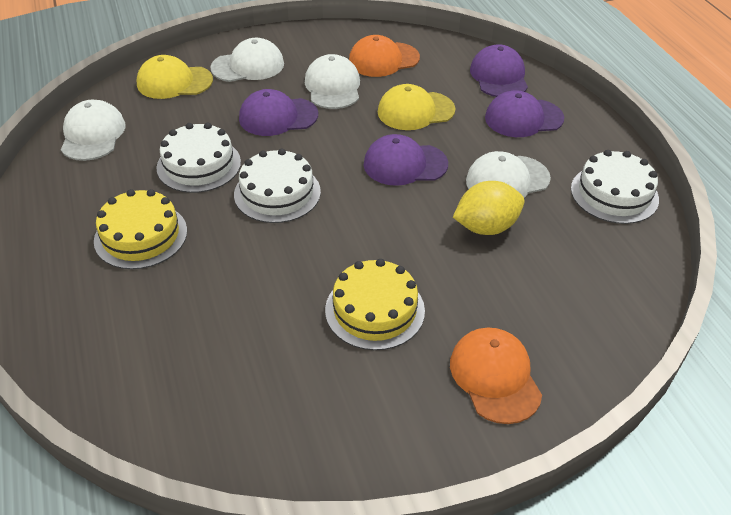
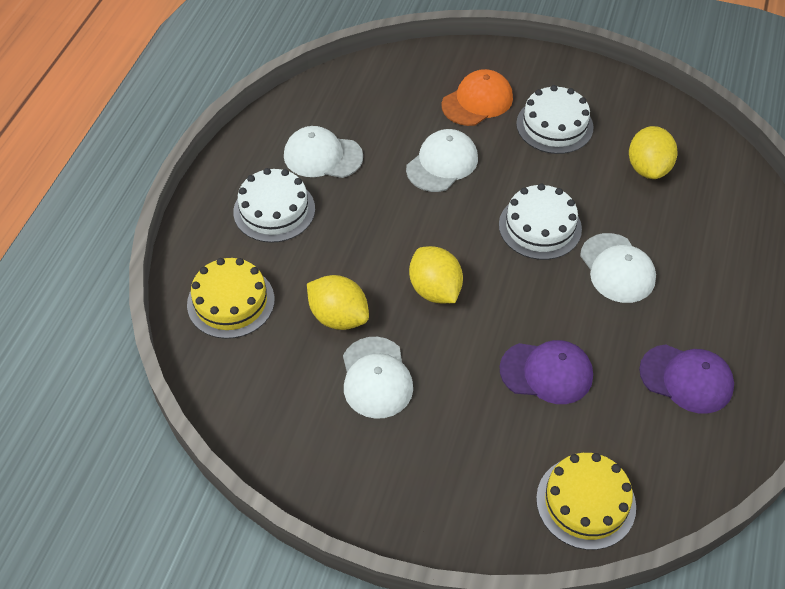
orange cap: [349,35,420,77] [450,328,542,424] = 2 -> [442,69,513,126] = 1
purple cap: [239,89,318,136] [364,134,448,186] [470,44,528,97] [485,90,564,137] = 4 -> [499,340,593,404] [639,344,734,414] = 2
yellow cap: [137,55,213,99] [378,84,456,130] = 2 -> none = 0
yellow lemon: [453,181,524,235] = 1 -> [307,275,369,330] [409,246,463,303] [629,126,678,179] = 3

